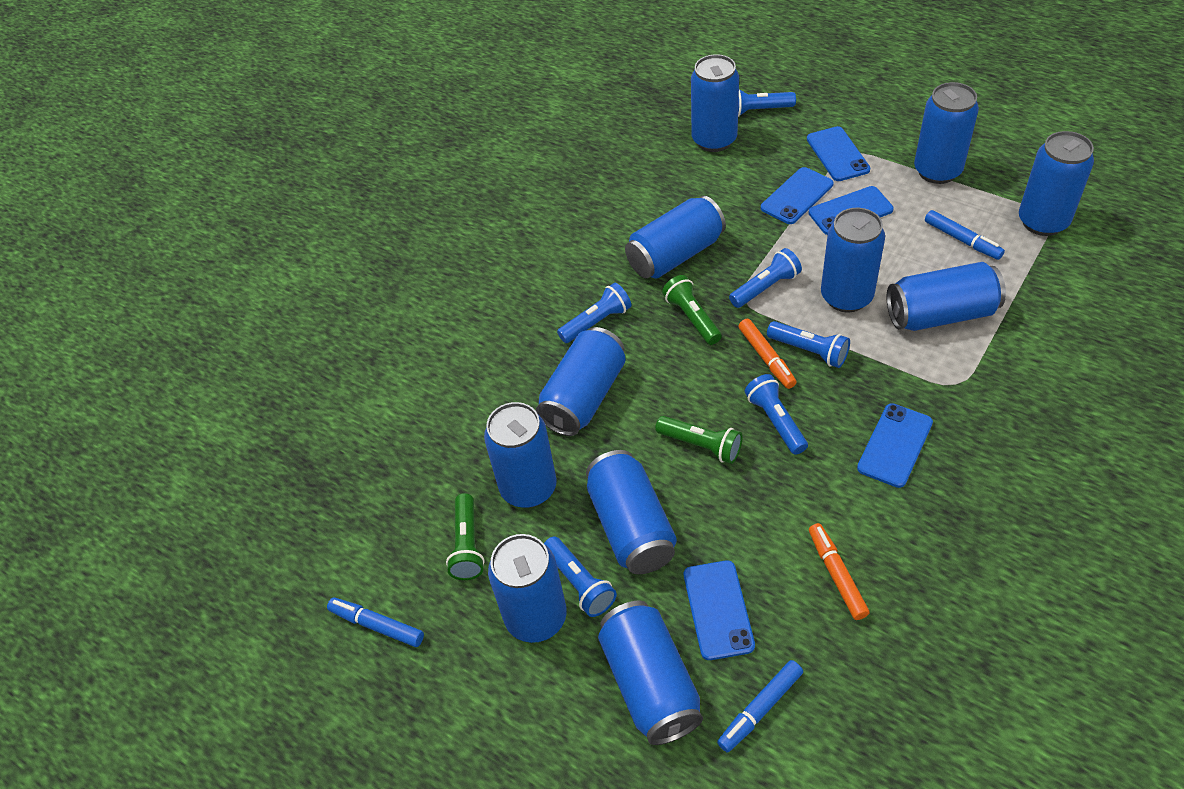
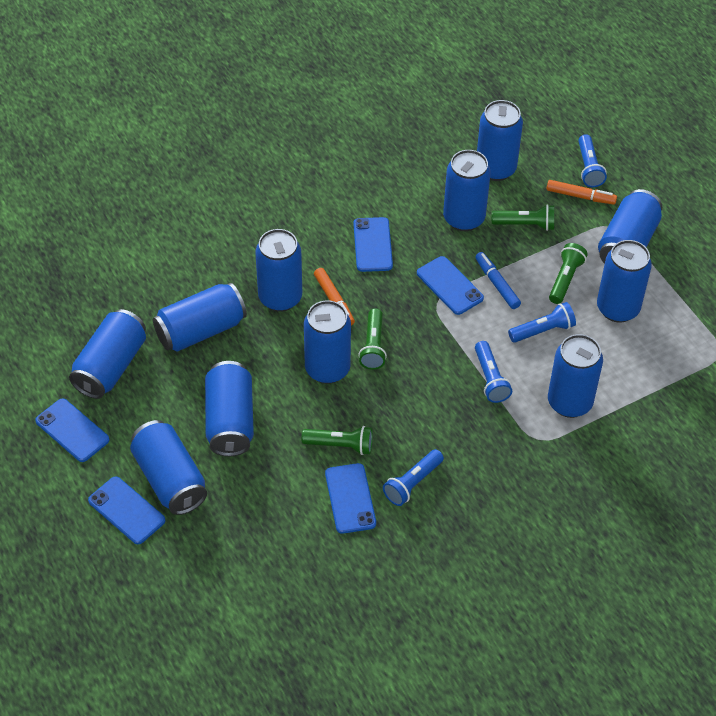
blue flashlight: [544,536,617,617] [557,283,631,343] [729,248,802,308] [738,89,796,117] [745,374,808,455] [767,321,850,368] = 6 -> [383,449,444,506] [475,341,512,403] [508,302,576,343] [578,134,607,187] = 4
blue marker: [327,597,424,647] [717,660,803,753] [925,210,1005,260] = 3 -> [475,252,521,309] = 1
green flashlight: [446,493,485,580] [655,416,743,464] [662,275,722,345] = 3 -> [301,426,373,455] [358,308,387,370] [492,204,554,231] [549,243,588,304] = 4

